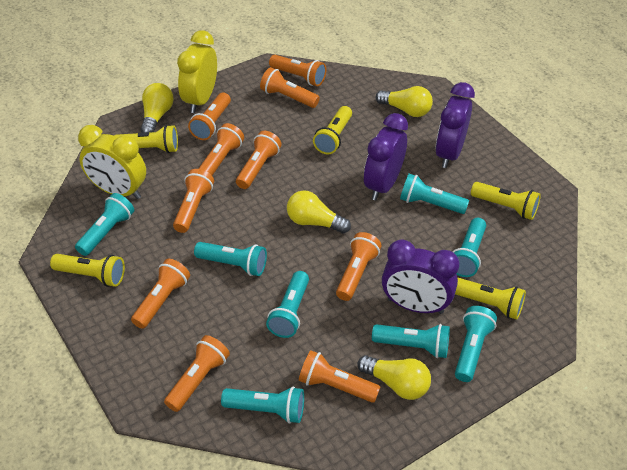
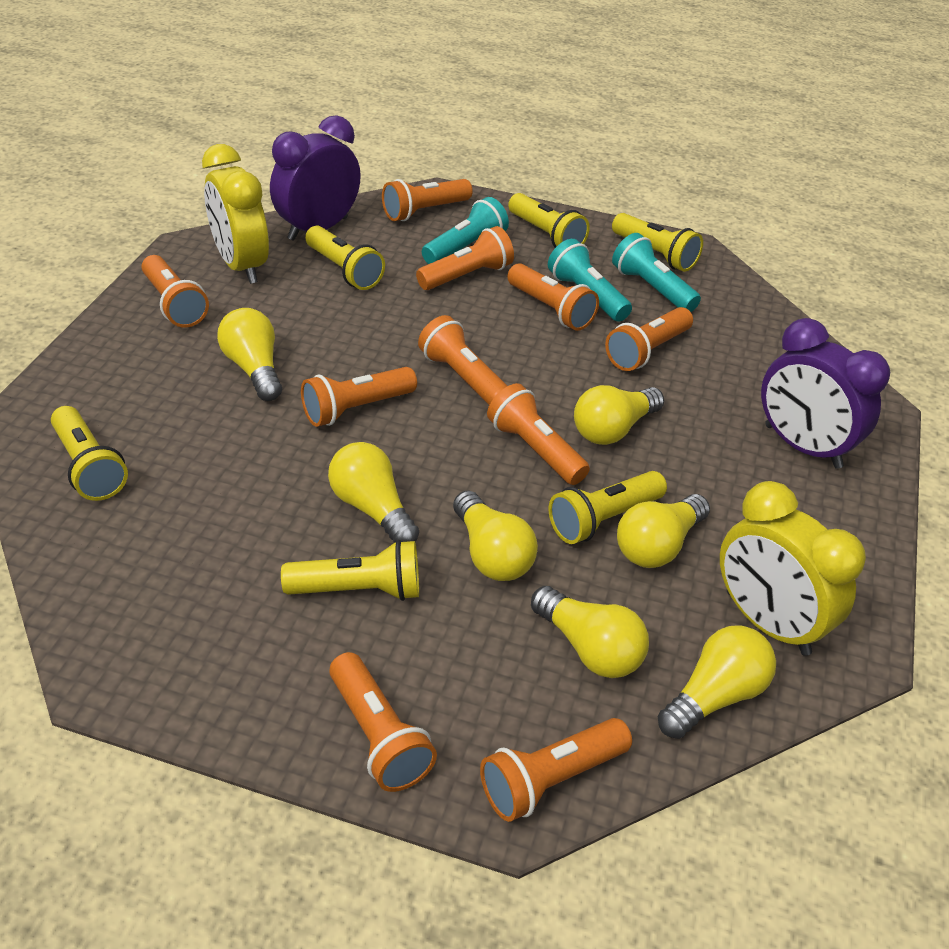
purple clock: [364,113,408,201] [382,240,459,314] [436,82,475,168] = 3 -> [270,115,361,241] [761,318,890,469] = 2
turquoise flashlight: [75,193,134,256] [194,242,267,276] [221,386,304,423] [266,271,309,338] [372,324,450,358] [400,174,469,214] [452,218,486,277] [455,306,497,382] = 8 -> [422,197,509,264] [548,239,632,322] [612,233,701,312] = 3
yellow flashlight: [50,254,125,287] [114,125,178,153] [313,106,352,154] [455,277,526,320] [471,182,541,220] = 5 -> [51,406,128,501] [281,540,419,601] [305,226,385,290] [508,193,590,248] [549,471,667,544] [612,213,703,272] = 6
yellow light bulb: [141,83,174,133] [287,190,351,233] [357,355,431,400] [375,86,433,117] = 4 -> [217,308,282,401] [328,442,419,543] [453,490,538,581] [531,586,649,678] [574,385,664,445] [617,494,710,568] [658,625,776,739] = 7

